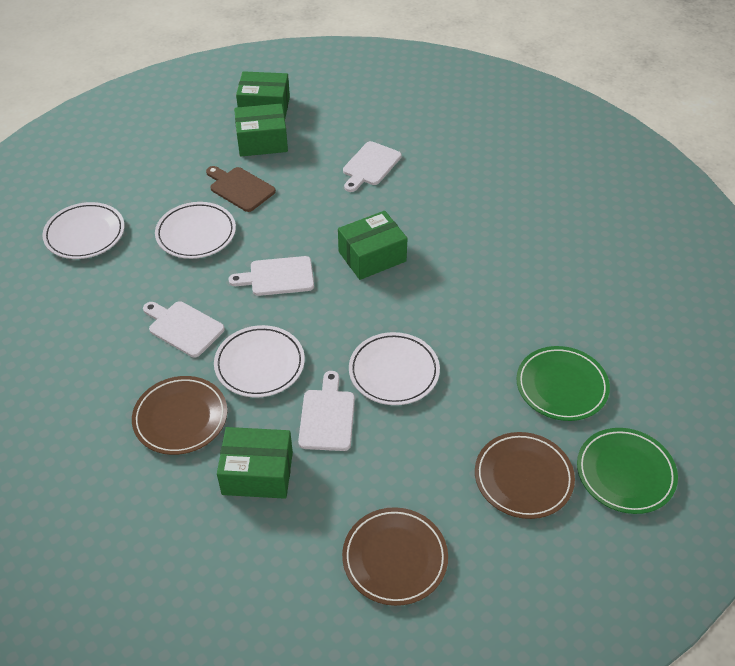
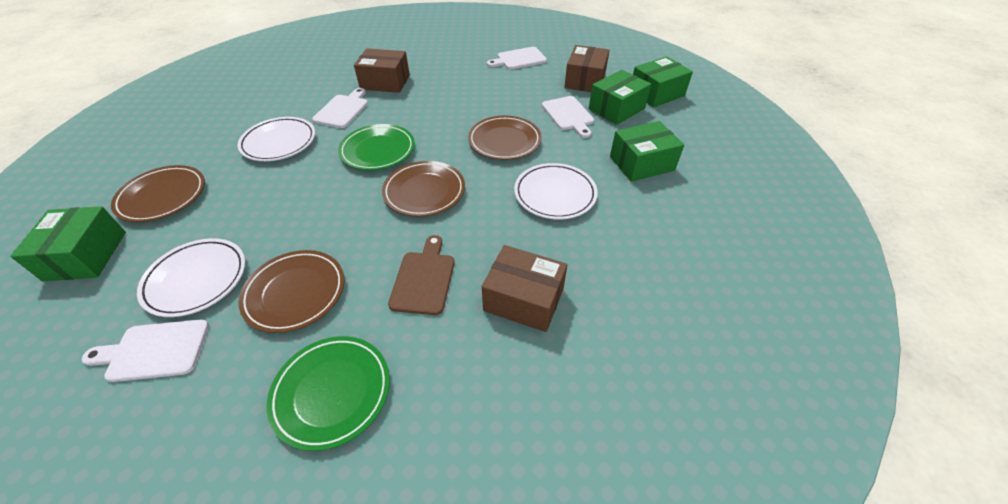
brown box: none = 0 -> [354,48,410,93] [482,245,567,332] [564,45,610,92] = 3
brown plate: [132,376,227,455] [342,507,448,606] [475,432,575,519] = 3 -> [111,165,205,222] [238,250,344,333] [382,161,465,217] [468,116,541,160] = 4
white plate: [42,202,125,259] [155,202,236,259] [214,325,305,397] [349,332,440,405] = 4 -> [137,238,246,317] [238,117,315,161] [514,163,598,220] = 3

